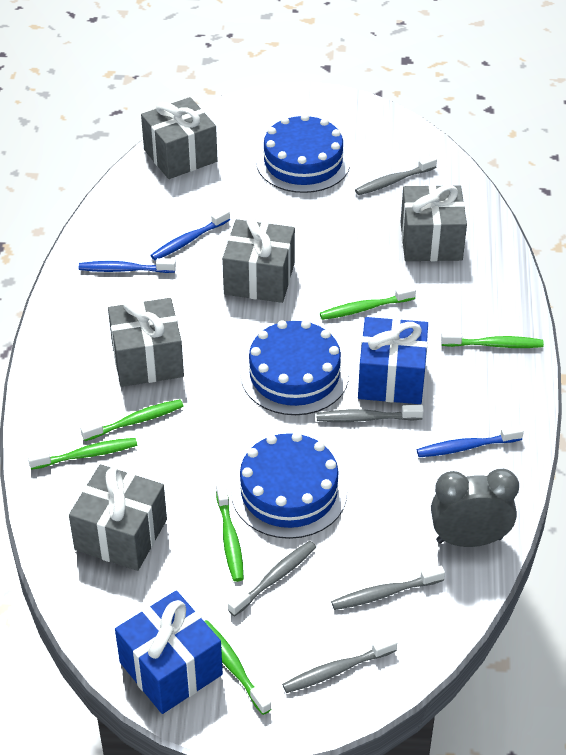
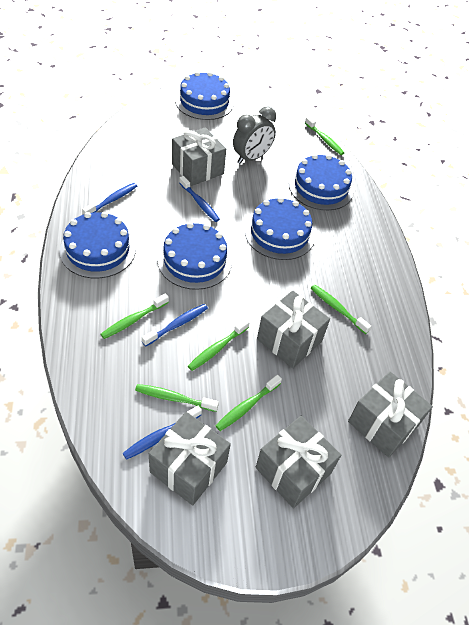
blue cake: [231,432,347,539] [241,320,349,415] [256,114,350,193] = 3 -> [59,212,136,278] [157,222,232,290] [175,72,234,120] [245,197,315,260] [289,154,354,211] = 5
blue gift: [115,590,223,714] [358,317,428,404] = 2 -> none = 0
blue toothbrush: [79,258,176,273] [150,208,230,261] [417,425,524,457] = 3 -> [82,183,137,215] [123,406,202,460] [142,304,208,346] [179,176,220,222] = 4
grey toothbrush: [228,541,316,616] [282,636,397,693] [316,405,424,422] [331,566,445,610] [355,156,437,195] = 5 -> none = 0

